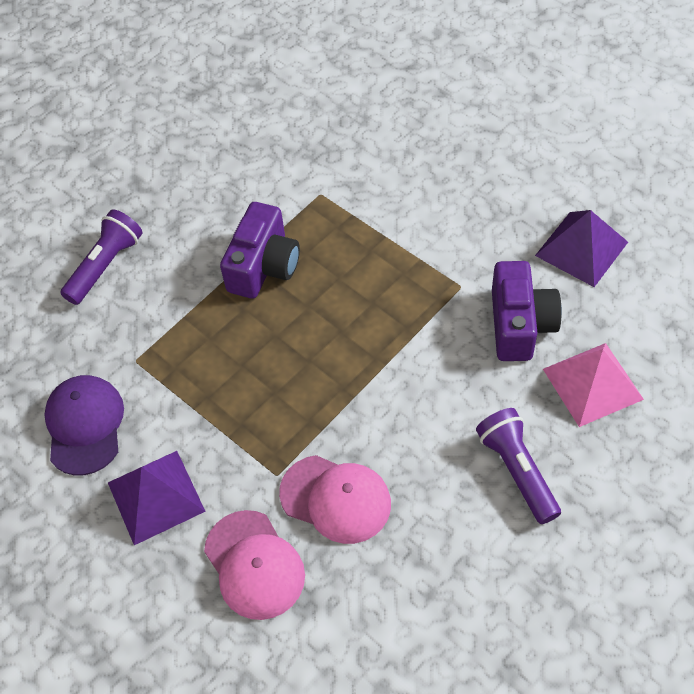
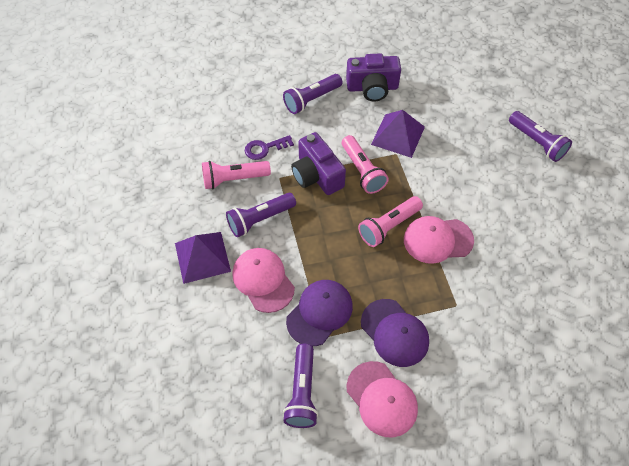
pink cap: [204,510,305,620] [279,455,391,544] = 2 -> [232,248,295,313] [347,361,418,437] [404,216,474,264] = 3
pink flashlight: none = 0 -> [202,161,271,189] [342,135,389,194] [358,196,423,247] = 3
pink pyramid: [543,343,644,427] = 1 -> none = 0
purple cap: [44,375,124,476] = 1 -> [286,280,353,346] [361,299,429,367] = 2
purple flashlight: [60,209,143,305] [476,408,561,524] = 2 -> [226,193,296,237] [283,74,342,114] [283,344,318,428] [509,111,572,162] = 4
purple key: none = 0 -> [245,135,294,160] = 1

